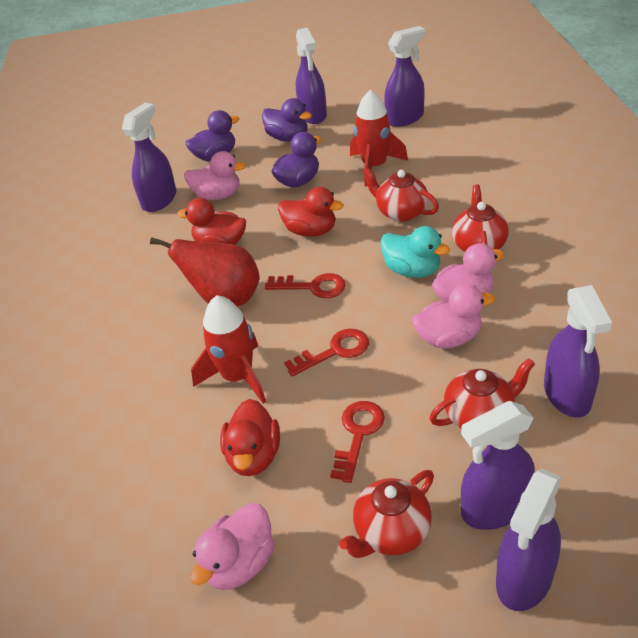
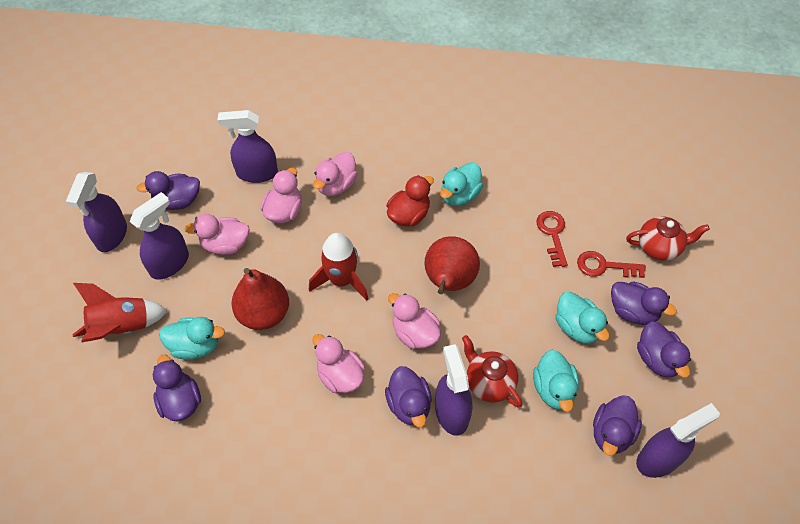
pink duck: [184,151,246,200] [190,503,275,590] [412,284,495,348] [432,243,504,301] = 4 -> [185,214,250,255] [260,168,302,223] [312,334,365,393] [313,152,358,196] [388,293,441,349] = 5
purple duck: [185,110,239,161] [262,98,312,142] [272,132,321,188] = 3 -> [136,171,200,210] [153,355,201,421] [385,366,432,427] [593,395,642,456] [611,282,677,325] [637,321,691,378] = 6
purple spray bottle: [122,103,176,212] [296,28,327,124] [384,26,425,127] [461,401,535,530] [496,469,562,611] [544,285,612,418] = 6 -> [66,172,127,252] [129,192,189,280] [217,110,278,183] [435,344,472,436] [636,403,720,478] = 5
red duck: [177,198,246,245] [220,399,280,476] [278,187,344,237] = 3 -> [387,175,434,226] = 1
red key: [265,273,346,298] [284,329,369,377] [330,401,385,483] = 3 -> [536,211,568,267] [577,251,646,278] = 2
red pear: [150,237,260,307] = 1 -> [232,268,289,330] [424,236,480,294] = 2
red teapot: [339,470,434,558] [362,166,439,222] [429,358,535,428] [452,184,509,252] = 4 -> [462,335,522,408] [626,216,710,261] = 2
turquoise duck: [380,226,450,278] = 1 -> [159,317,225,360] [440,162,483,206] [533,350,579,412] [555,292,609,344] = 4

